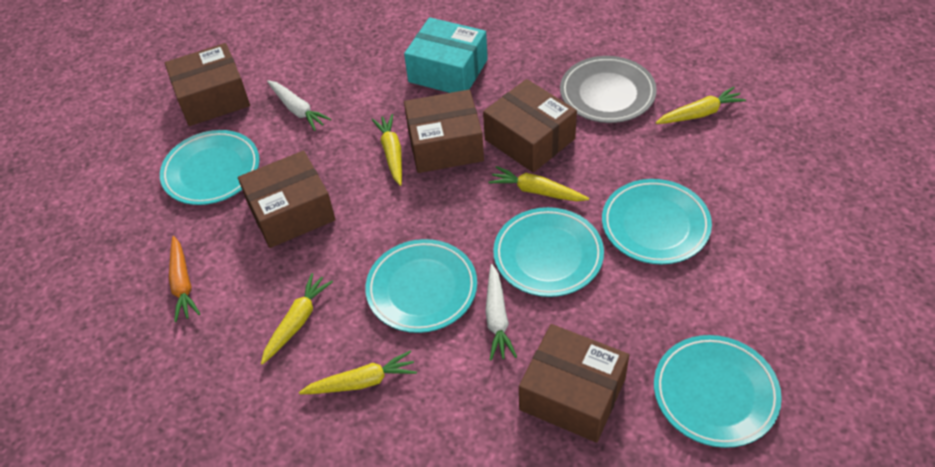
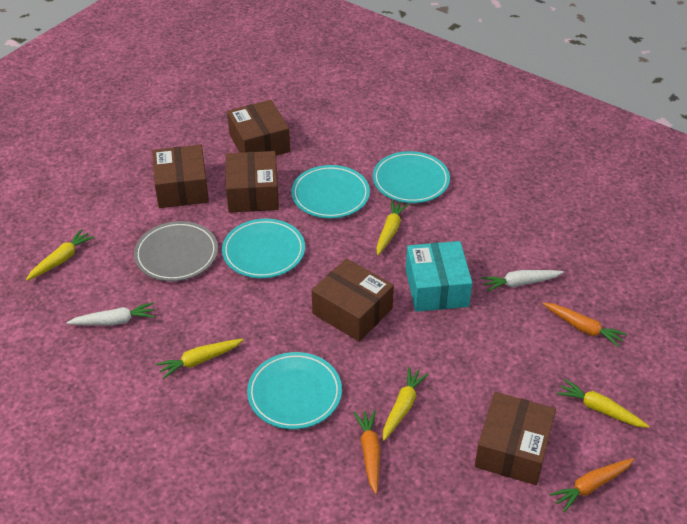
orange carrot: [169,236,200,322] = 1 -> [354,410,381,494] [543,303,627,348] [549,458,634,512] = 3
turquoise plate: [160,130,260,205] [365,239,477,333] [493,207,604,297] [602,179,712,264] [654,335,782,448] = 5 -> [222,219,305,278] [247,352,342,429] [291,165,370,218] [373,151,450,203] = 4

